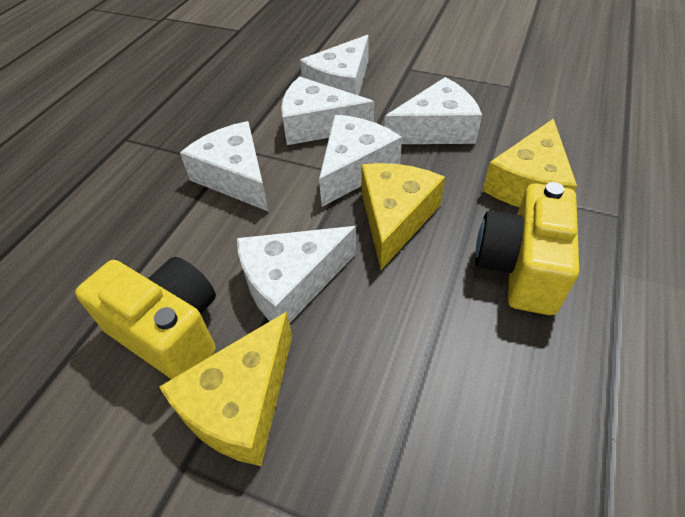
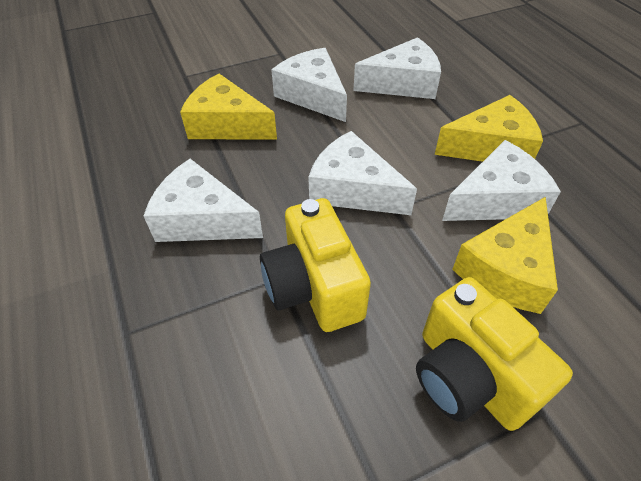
white cheese: [180,121,269,212] [237,226,356,324] [281,76,374,145] [300,35,369,96] [319,115,402,207] [385,77,482,144] = 6 -> [144,159,263,242] [271,48,347,122] [308,131,417,215] [353,37,441,99] [442,140,561,221] = 5

